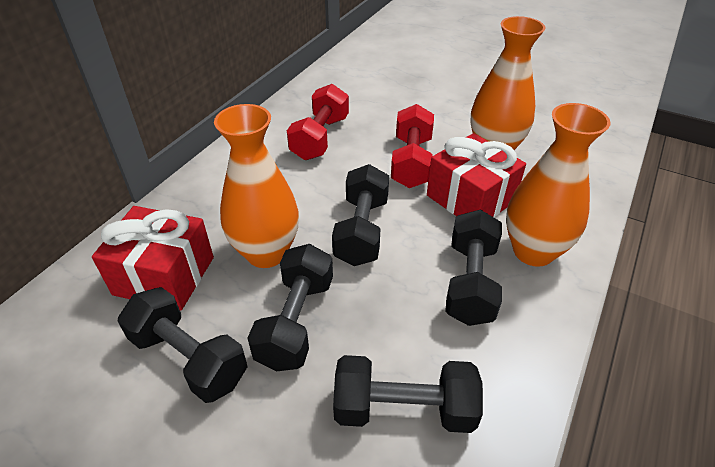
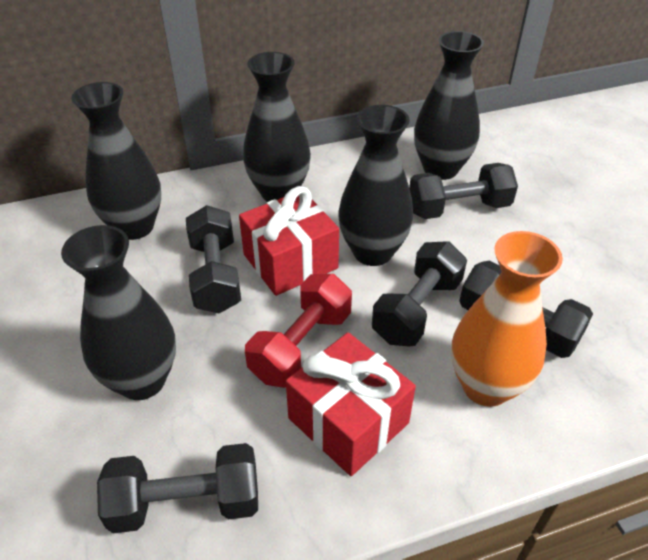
black vase: none = 0 -> [61,225,176,400] [71,82,161,240] [243,52,311,202] [338,105,413,266] [414,31,484,180] = 5
orange vase: [214,104,299,268] [470,16,545,150] [506,103,610,267] = 3 -> [451,231,563,407] = 1
red dumbbell: [287,84,349,160] [391,104,434,188] = 2 -> [245,274,352,388] = 1

